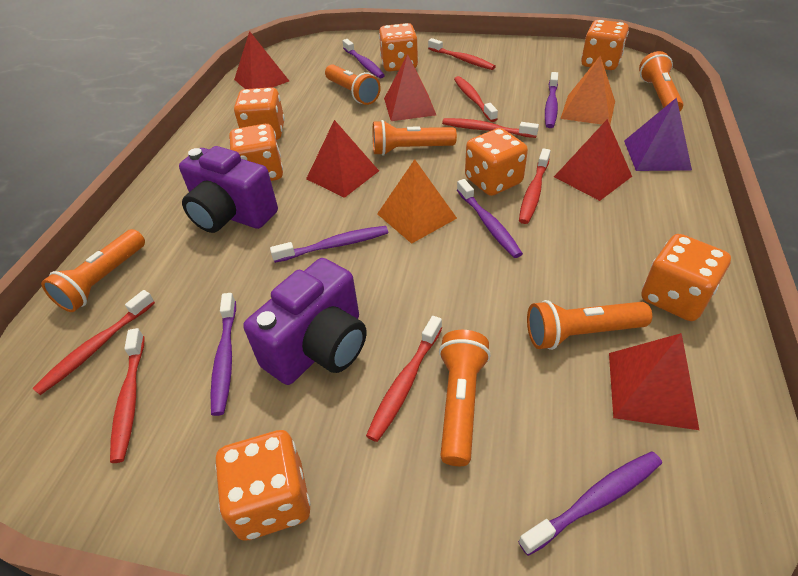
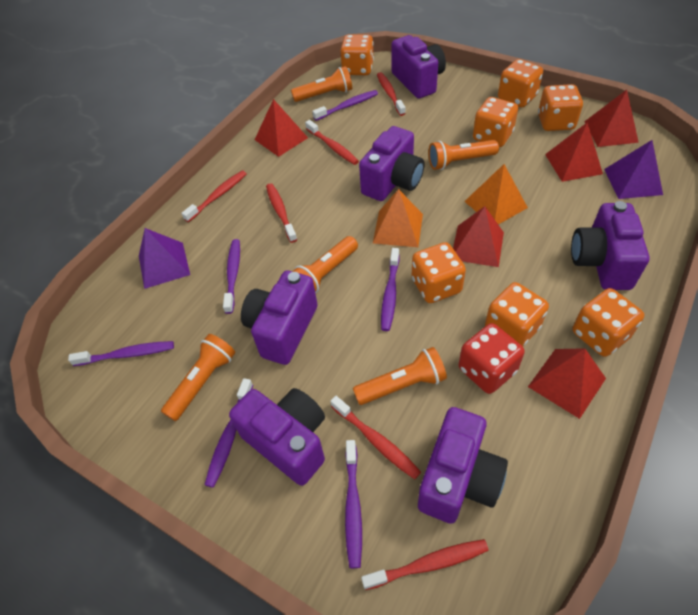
orange flashlight: [41,229,145,312] [325,64,381,105] [373,120,457,156] [439,330,491,466] [527,300,652,350] [639,51,684,111] = 6 -> [161,334,235,421] [291,66,352,102] [292,236,358,293] [353,347,447,405] [428,140,499,170] = 5
purple camera: [179,146,278,233] [243,258,367,385] = 2 -> [229,388,325,486] [241,271,318,365] [359,126,424,201] [391,35,446,99] [418,407,508,524] [571,201,650,290] = 6
purple pyramid: [624,98,692,171] = 1 -> [139,228,190,289] [604,140,663,199] = 2
red dice: none = 0 -> [458,323,525,394] = 1
red toothbrush: [32,290,155,395] [110,328,145,463] [366,316,442,442] [428,38,496,70] [442,118,539,138] [454,76,498,122] [519,149,550,224] = 7 -> [181,171,246,222] [266,183,297,243] [305,120,359,165] [330,396,421,479] [361,539,489,590] [377,72,406,116] = 6

